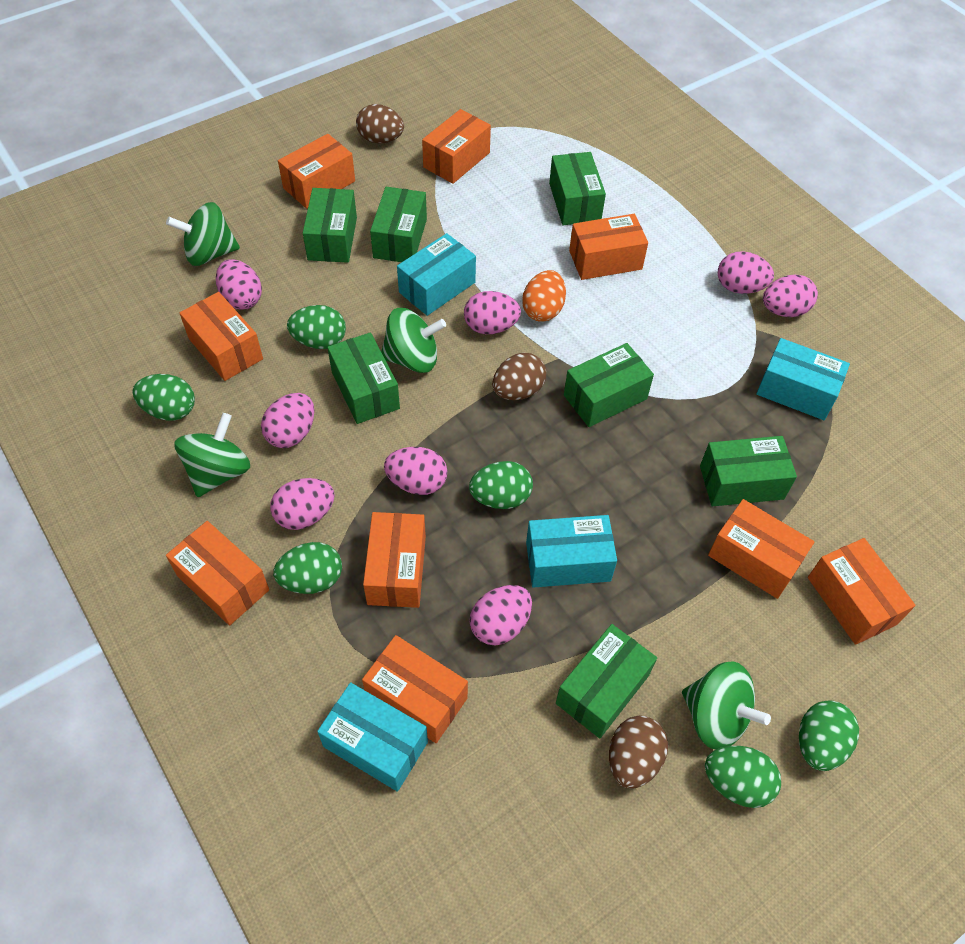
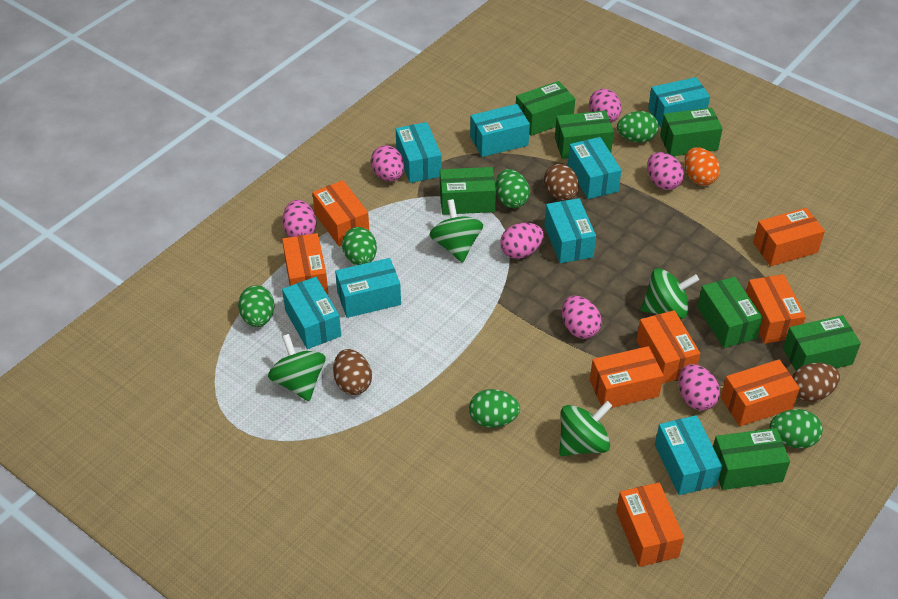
orange box: [166,521,269,625] [180,292,263,381] [278,134,355,209] [362,635,468,743] [363,512,426,608] [422,109,491,184] [569,214,648,280] [708,499,814,599] [808,538,916,645] = 9 -> [282,233,329,295] [312,180,369,246] [590,346,664,408] [616,482,684,567] [636,310,700,384] [721,359,800,426] [746,274,806,344] [753,208,825,266] = 8
pink egg: [216,259,262,309] [261,393,314,448] [270,478,335,530] [384,447,447,495] [464,291,521,334] [470,585,532,645] [718,251,774,294] [763,274,818,317] = 8 -> [282,200,316,237] [371,145,404,181] [500,223,544,259] [562,296,602,339] [589,89,621,123] [647,152,684,190] [678,364,720,411] = 7
turquoise box: [317,682,428,792] [397,233,476,316] [526,515,617,588] [756,338,850,420] = 4 -> [282,277,341,349] [335,258,401,318] [396,122,442,183] [470,104,530,157] [544,198,596,263] [568,137,621,199] [648,77,710,127] [655,415,722,495] = 8

